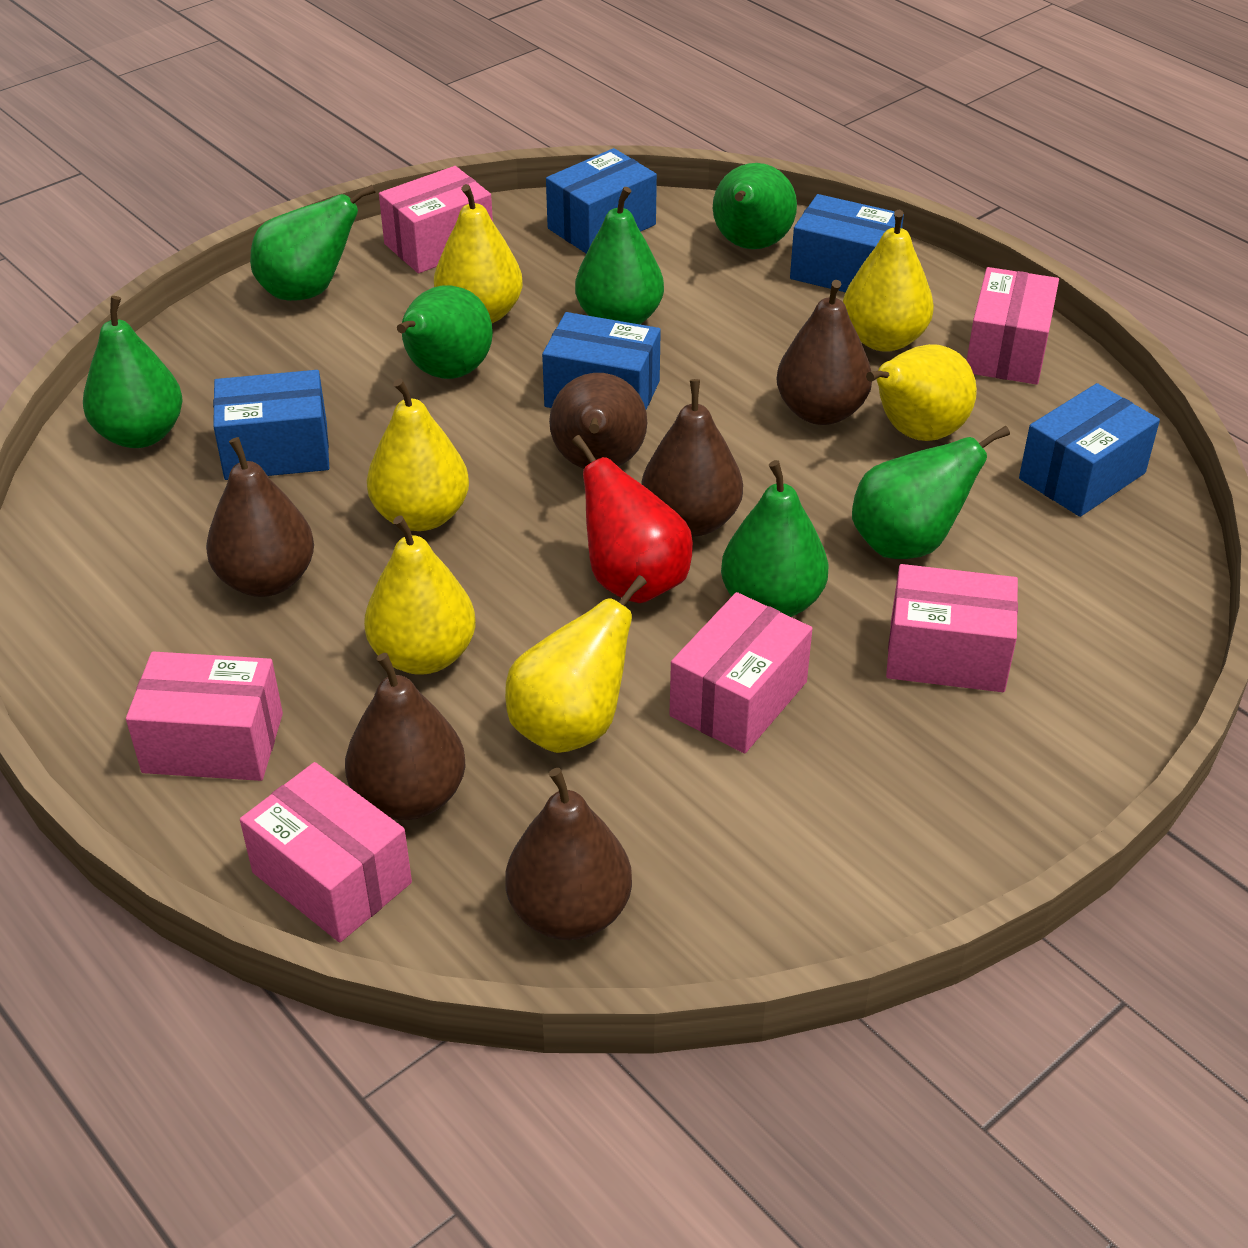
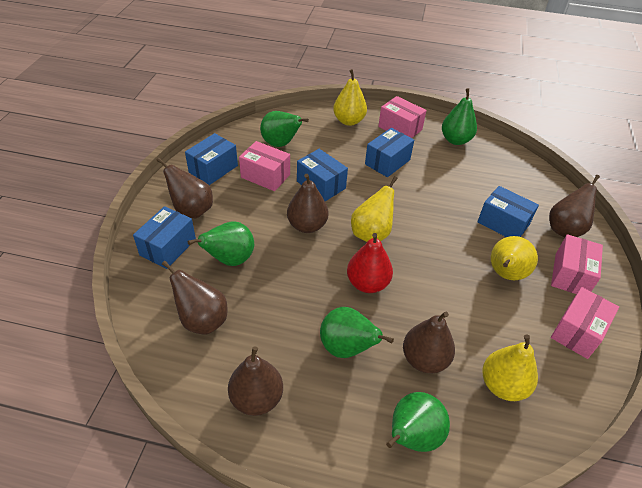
green pear: [83,296,183,448] [250,185,376,301] [397,285,493,379] [575,187,664,324] [713,163,797,249] [721,460,829,617] [852,426,1010,559] = 7 -> [188,222,254,266] [260,111,309,147] [320,307,394,358] [386,392,450,452] [442,88,477,145] = 5
pink box: [126,651,283,781] [240,762,412,942] [379,166,493,273] [669,592,813,754] [886,564,1018,692] [967,267,1059,385] = 6 -> [239,141,290,191] [378,96,427,138] [551,234,603,294] [551,287,619,359] = 4
yellow pear: [364,515,476,675] [367,379,469,531] [434,184,523,323] [505,575,647,753] [843,209,934,352] [866,344,977,441] = 6 -> [333,69,367,126] [351,176,397,242] [482,335,538,401] [491,236,538,280] = 4

